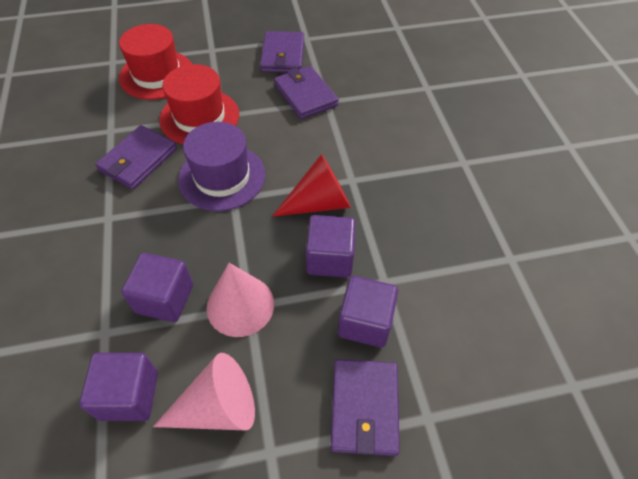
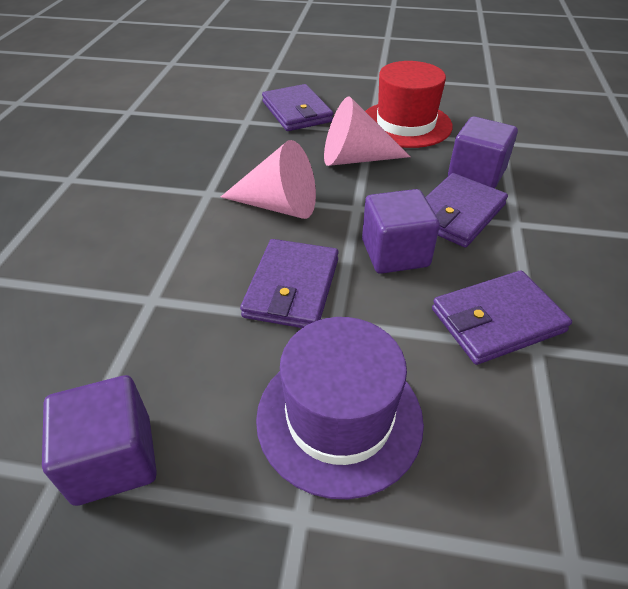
purple cube: [79,353,158,421] [121,253,193,322] [306,215,356,278] [338,276,398,347] = 4 -> [42,375,157,506] [362,189,440,274] [448,116,518,189] = 3
red cone: [272,154,351,217] = 1 -> none = 0
red hat: [119,24,192,100] [159,64,239,144] = 2 -> [365,61,453,148] = 1

